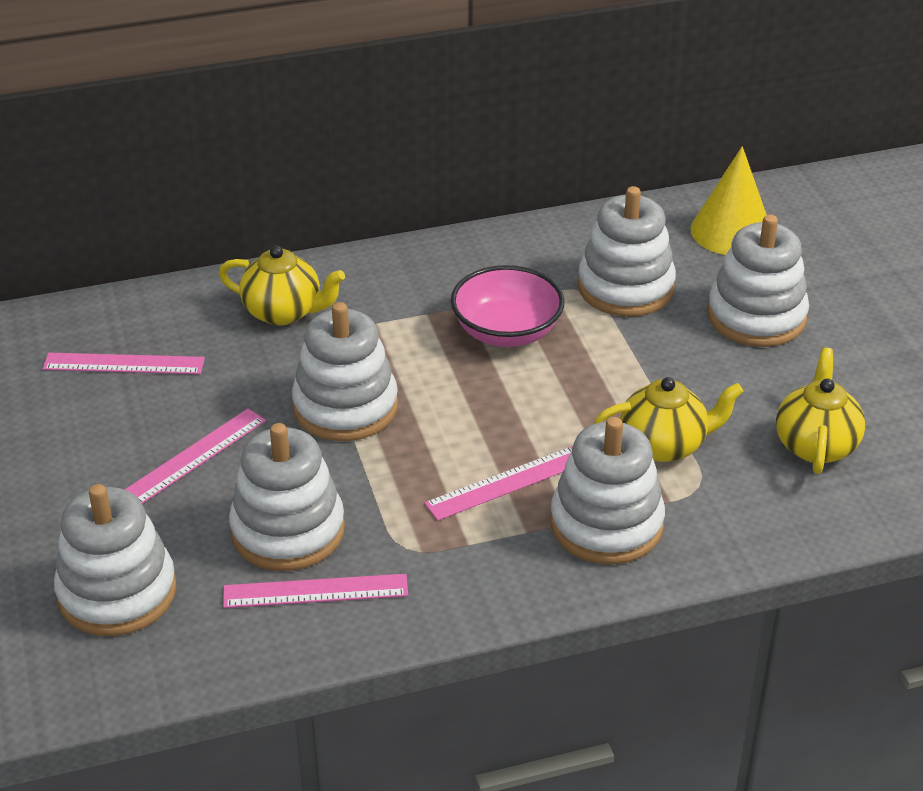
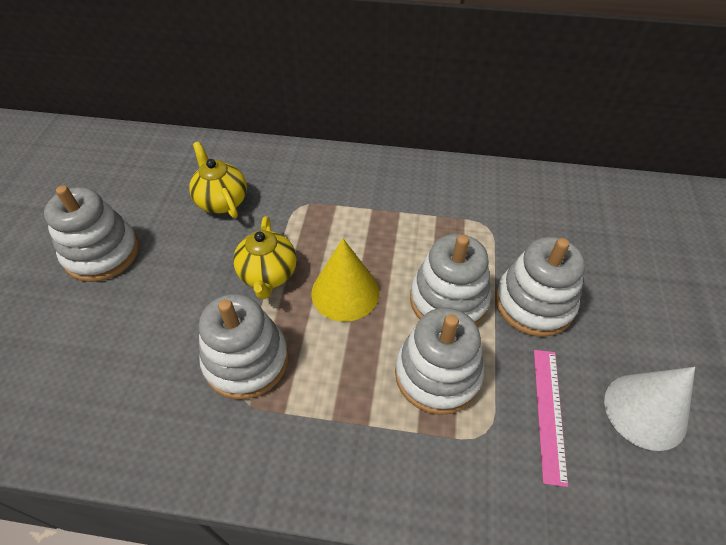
pink bowl: [451,265,565,347] = 1 -> none = 0
pink ruler: [43,353,205,374] [124,409,266,504] [223,574,408,608] [424,446,573,521] = 4 -> [534,350,568,487] = 1
white cone: none = 0 -> [604,367,695,451] = 1
white stacking toy: [54,484,177,636] [229,423,345,571] [292,302,398,441] [550,417,665,564] [578,186,676,317] [708,214,809,347] = 6 -> [44,186,139,282] [199,294,288,400] [395,308,484,415] [410,234,491,325] [495,237,585,337] = 5
yellow teapot: [218,245,345,325] [594,377,744,462] [776,348,865,474] = 3 -> [189,141,247,218] [233,216,297,299] = 2

